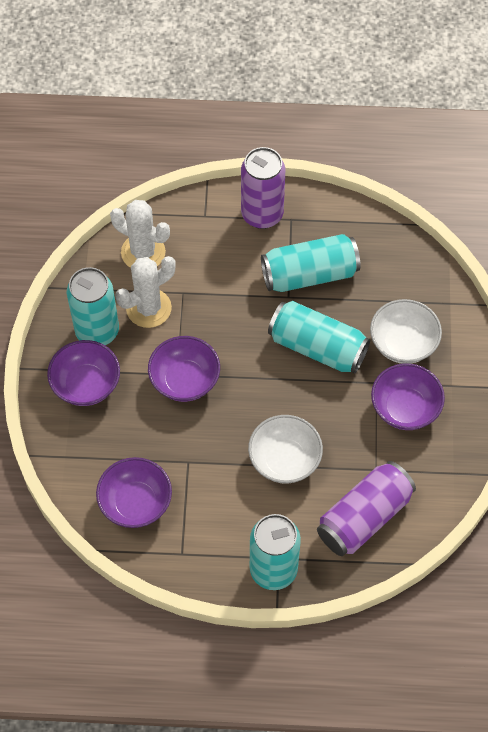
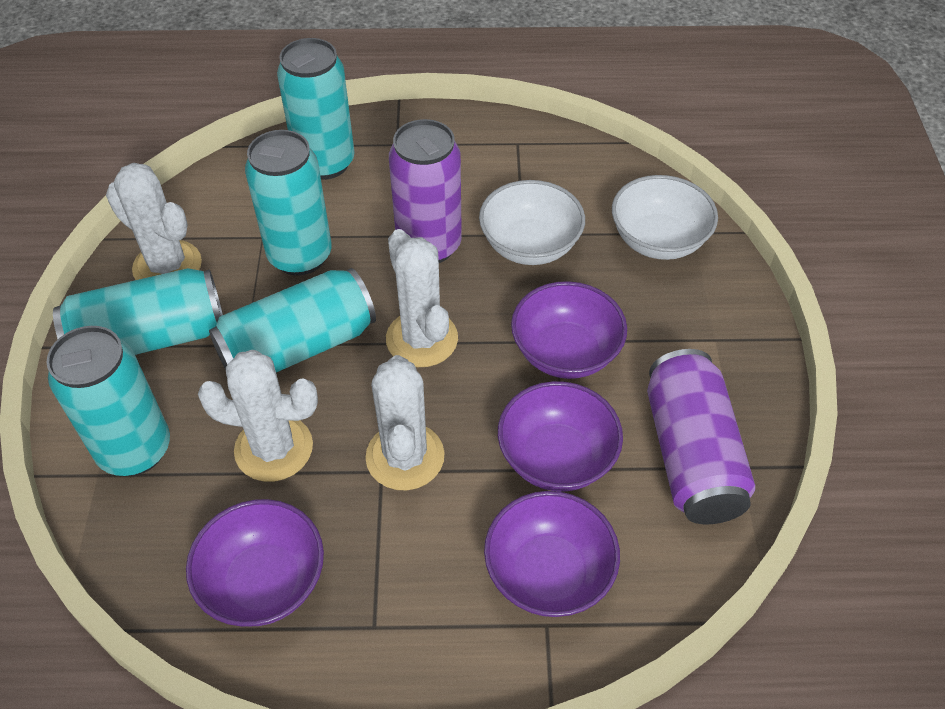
turquoise can: [67,267,119,345] [250,514,301,590] [261,234,361,292] [268,301,370,374] = 4 -> [46,326,170,476] [53,268,223,355] [209,268,376,373] [245,130,332,276] [277,38,355,180] = 5
white cactus: [110,200,170,268] [115,256,176,328] = 2 -> [106,163,202,280] [198,350,318,482] [365,355,445,490] [386,229,458,367] = 4

